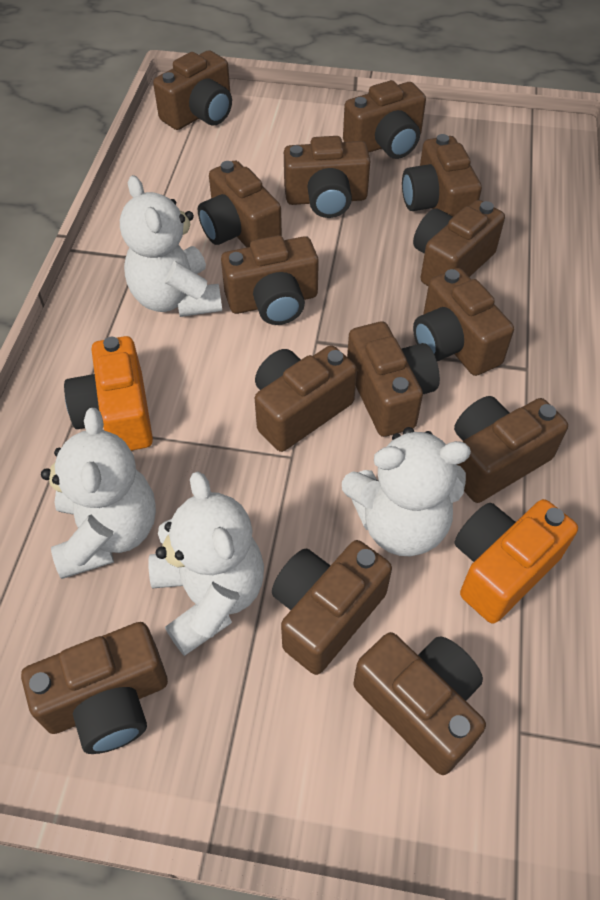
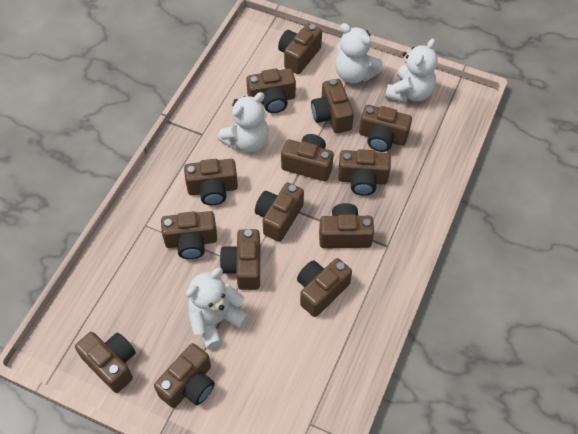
orange camera: [64,336,153,451] [454,499,578,624] = 2 -> none = 0

